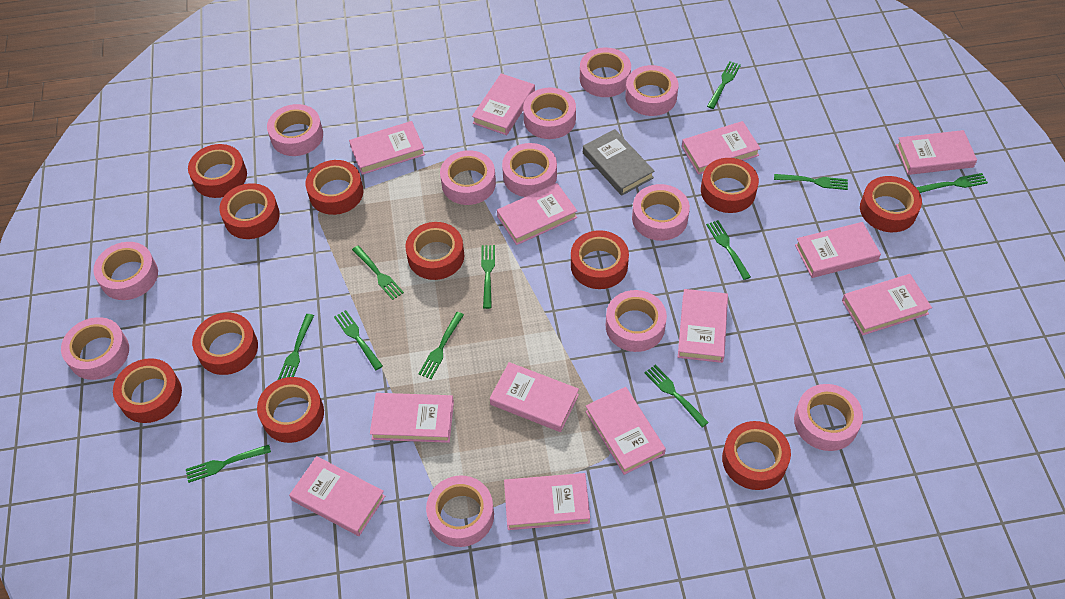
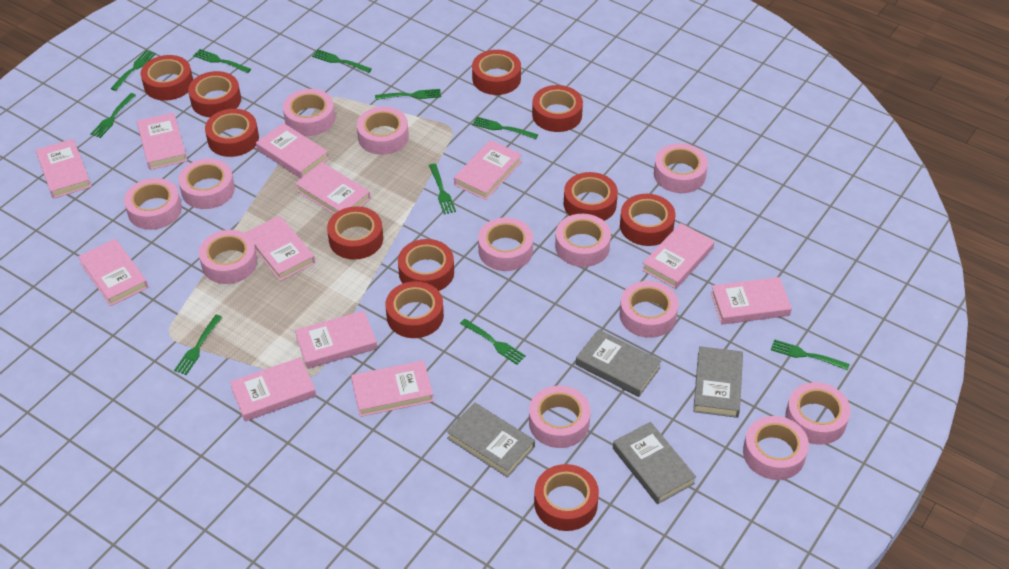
green fork: [186,445,271,483] [278,314,314,380] [334,310,383,370] [352,245,404,300] [419,312,464,379] [481,245,495,309] [644,365,709,428] [706,220,751,280] [707,61,741,109] [774,174,848,190] [916,173,988,193] = 11 -> [90,93,136,138] [110,50,156,91] [174,315,222,375] [193,49,251,73] [312,49,372,73] [375,89,441,100] [429,163,456,214] [460,319,526,365] [472,117,538,139] [771,339,850,370] = 10
grey book: [583,129,655,196] = 1 -> [447,402,535,478] [576,329,661,397] [613,422,696,504] [693,346,743,418] = 4
pink book: [289,456,385,536] [349,121,425,175] [370,393,454,443] [472,73,535,135] [490,362,579,432] [497,183,577,245] [504,473,590,530] [585,387,666,475] [678,289,728,363] [682,121,761,175] [795,222,881,278] [842,274,932,335] [896,130,977,175] = 13 -> [36,139,92,199] [78,239,148,306] [137,113,187,170] [230,357,316,421] [245,216,315,281] [256,123,329,178] [295,162,371,214] [295,311,377,369] [351,360,434,417] [454,140,522,200] [642,223,714,289] [711,277,792,325] = 12

